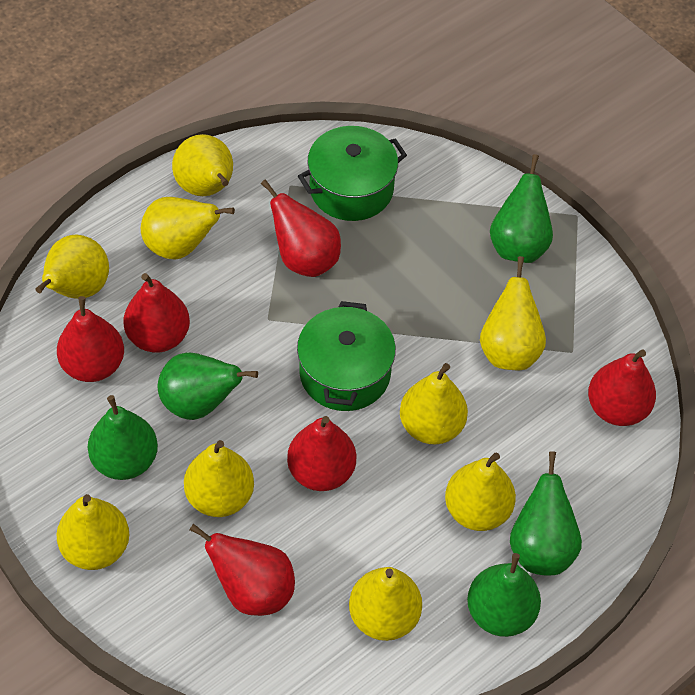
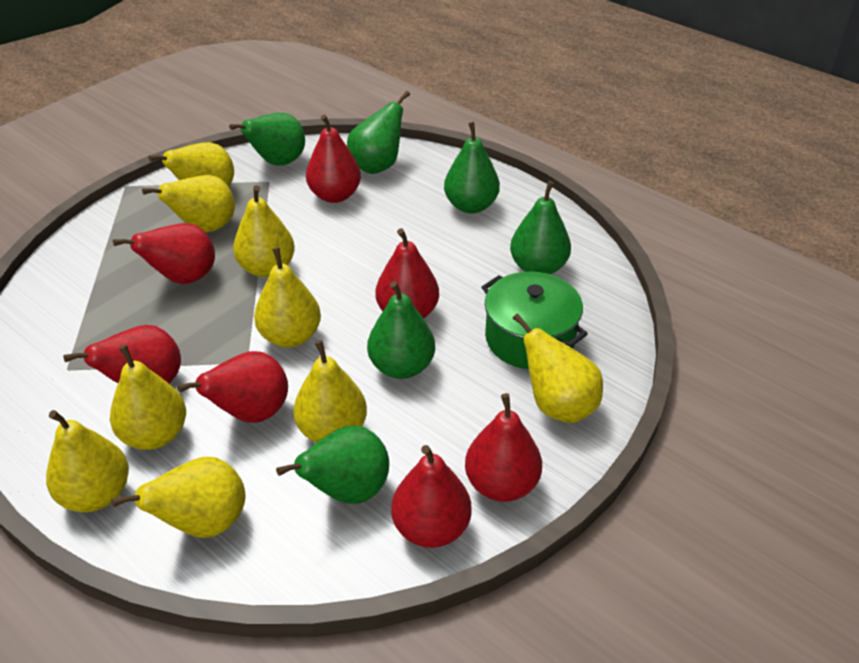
green pear: [88,395,158,480] [158,352,258,420] [467,553,541,637] [490,154,553,263] [510,451,582,576] = 5 -> [229,113,305,166] [276,426,389,504] [347,91,410,174] [367,281,435,379] [444,122,500,213] [510,181,571,274] = 6
green pot: [297,301,396,411] [298,126,407,221] = 2 -> [482,272,588,369] = 1
red pear: [57,296,124,382] [123,273,190,353] [189,523,295,616] [261,179,341,277] [287,416,356,491] [588,349,656,426] = 6 -> [63,325,181,383] [113,223,215,284] [177,351,288,423] [306,115,361,203] [375,228,439,318] [391,445,472,548] [465,393,542,502] = 7

